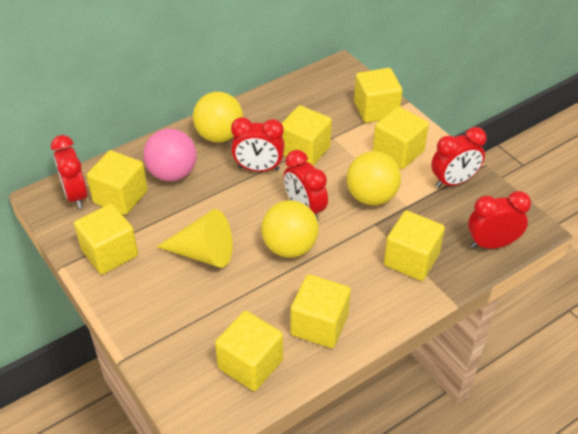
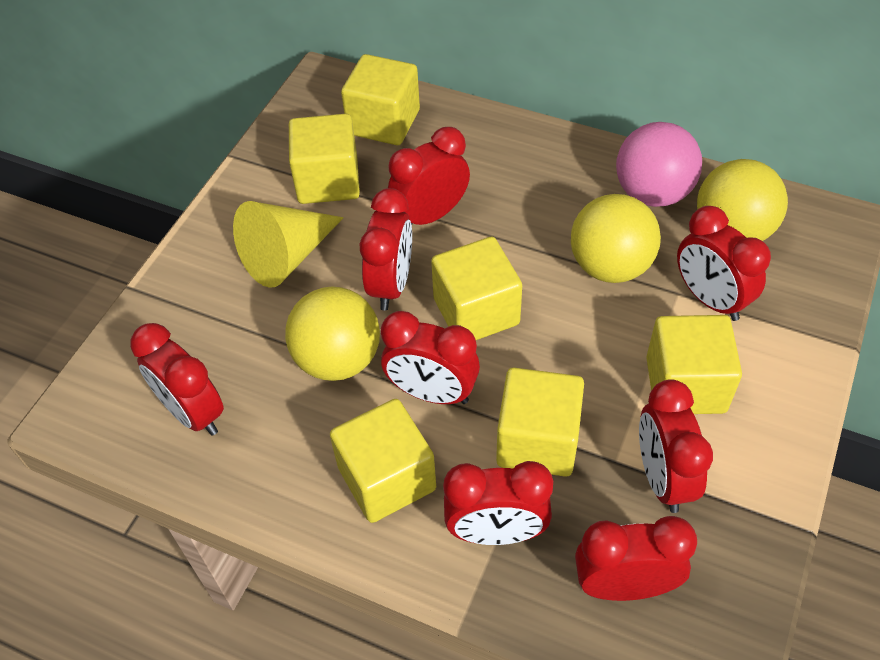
red clock: [51,135,88,209] [231,117,285,172] [284,150,328,221] [431,127,487,188] [468,191,531,249] = 5 -> [130,323,224,436] [360,188,412,310] [381,311,480,404] [388,127,470,225] [443,461,553,545] [575,516,697,601] [639,379,713,513] [677,206,771,321] = 8
yellow cube: [74,204,138,274] [87,150,148,215] [215,311,283,391] [281,106,332,166] [290,274,351,348] [354,68,403,123] [373,107,429,169] [384,210,445,281] = 8 -> [289,114,360,204] [330,399,436,523] [341,54,420,145] [431,237,522,340] [496,368,584,477] [646,315,742,414] = 6

